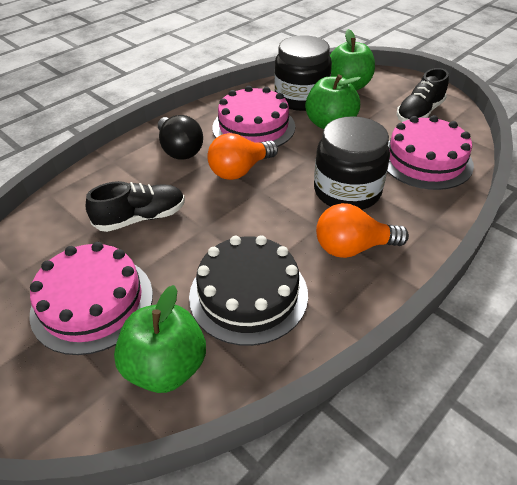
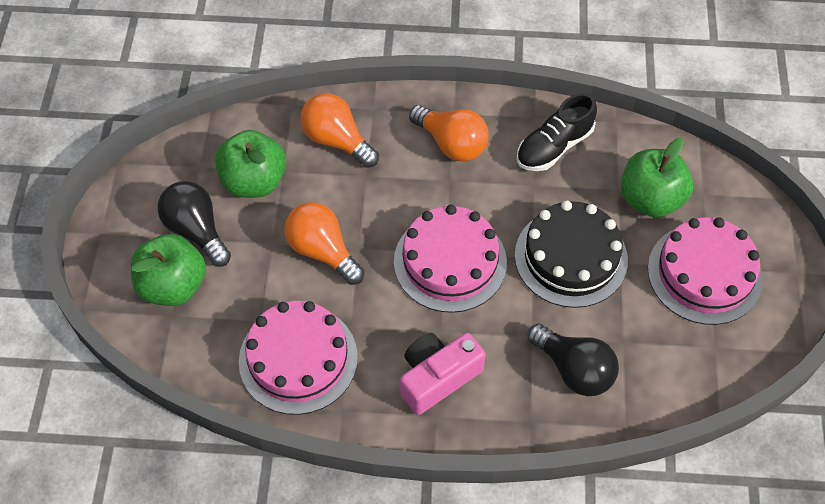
black jar: [274,35,332,111] [314,116,390,210] = 2 -> none = 0
black light bulb: [158,115,203,159] = 1 -> [158,181,231,267] [528,324,619,396] = 2
black shoe: [86,181,185,232] [397,68,449,122] = 2 -> [517,93,597,171] = 1
orange light bulb: [207,133,278,180] [316,203,409,258] = 2 -> [284,202,364,285] [300,93,379,168] [409,105,489,161] = 3
pink camera: none = 0 -> [400,333,486,415] = 1

